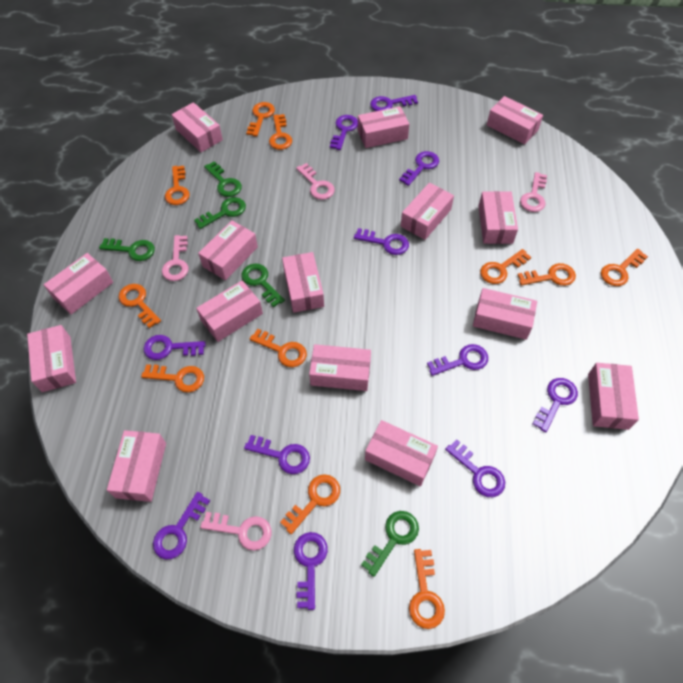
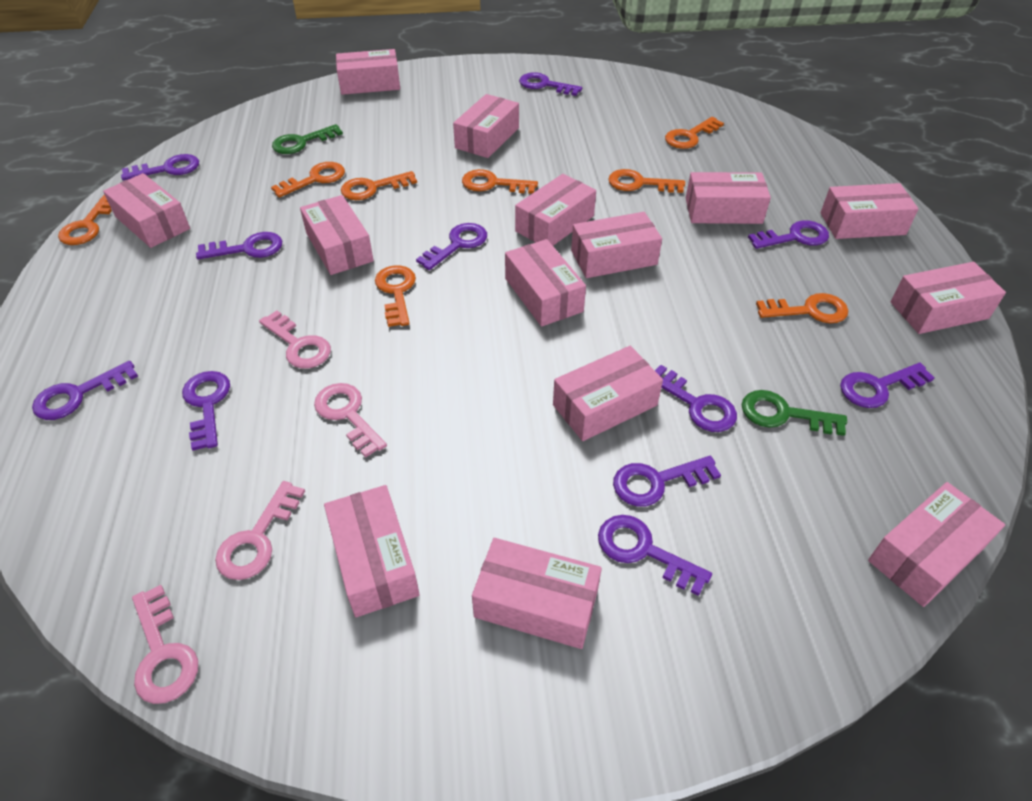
green key: [99,238,155,261] [194,197,246,229] [204,161,242,197] [241,264,285,307] [361,511,419,577] = 5 -> [272,124,343,154] [742,390,847,436] = 2
orange key: [119,284,161,328] [141,364,204,392] [165,166,190,205] [246,102,275,137] [250,329,307,367] [269,114,292,150] [280,474,340,534] [409,549,445,629] [480,249,531,284] [518,263,576,286] [601,249,648,286] = 11 -> [58,195,112,245] [271,162,345,198] [341,171,417,200] [375,265,416,327] [462,169,538,194] [608,169,685,193] [665,117,724,149] [756,293,848,323] = 8
pink box: [27,325,76,392] [44,253,113,314] [107,430,166,502] [171,102,223,153] [196,281,263,342] [198,220,258,280] [282,252,324,313] [309,344,371,391] [358,106,409,148] [365,420,438,486] [401,183,454,240] [473,288,537,340] [478,191,518,244] [487,96,543,145] [588,363,639,430] = 15 -> [103,173,190,248] [300,195,374,275] [324,485,420,617] [336,49,400,95] [453,94,519,158] [472,538,602,649] [505,239,586,327] [515,174,596,246] [553,346,663,441] [571,212,662,278] [686,172,771,224] [820,183,918,239] [868,482,1005,607] [890,262,1006,334] = 14

